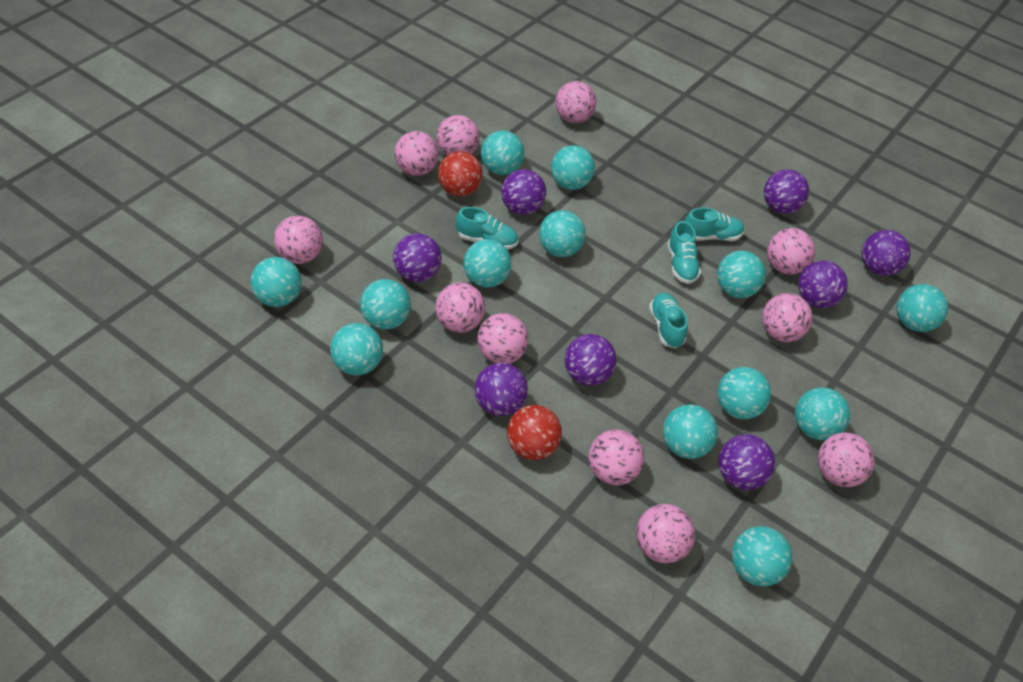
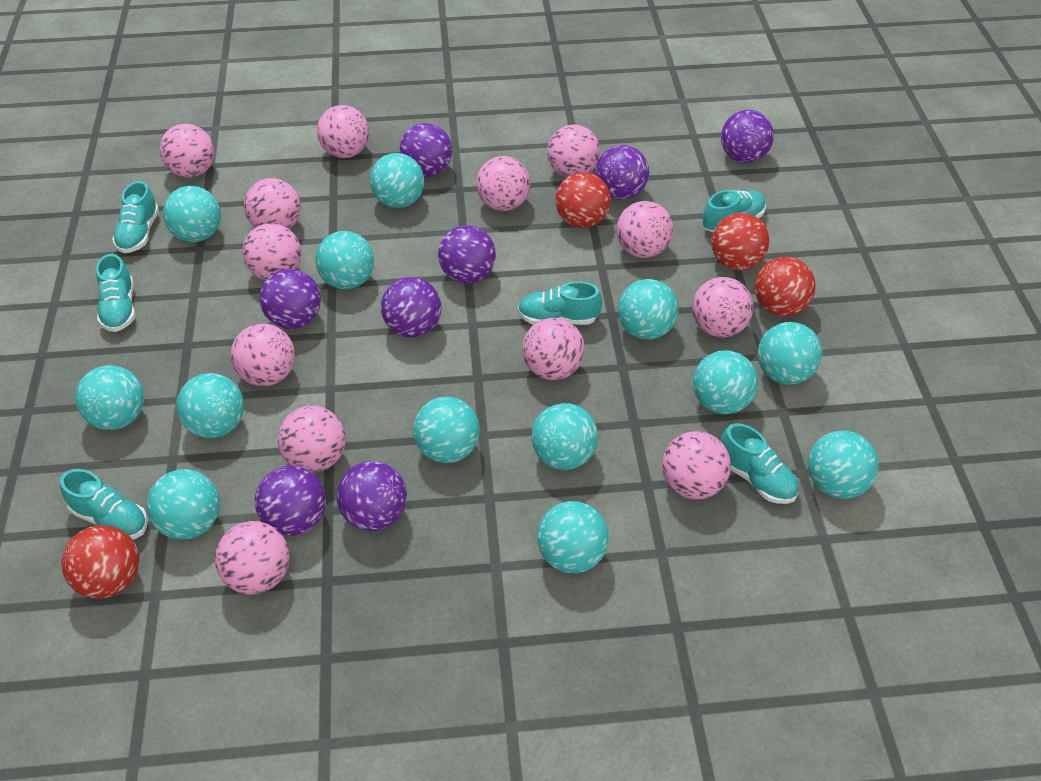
pink ball: [274,216,323,264] [394,131,439,176] [435,282,485,333] [436,115,480,156] [477,313,529,364] [555,81,596,123] [588,429,644,485] [636,504,695,563] [762,293,813,342] [767,228,815,274] [818,433,875,487] = 11 -> [160,124,214,178] [215,521,290,594] [231,324,295,386] [242,223,301,281] [244,178,301,229] [278,406,346,472] [317,105,369,158] [476,156,530,211] [522,318,585,380] [547,124,600,177] [617,201,673,258] [662,431,731,500] [692,277,753,338] = 13
red ball: [438,151,483,196] [507,405,562,460] = 2 -> [62,525,139,599] [556,172,611,228] [711,213,769,270] [755,257,815,316] = 4
turquoise shoe: [456,207,518,250] [649,293,688,349] [667,221,701,284] [685,208,744,241] = 4 -> [60,469,148,540] [96,254,136,332] [112,181,159,253] [518,281,602,325] [702,190,766,232] [721,423,799,504] = 6

